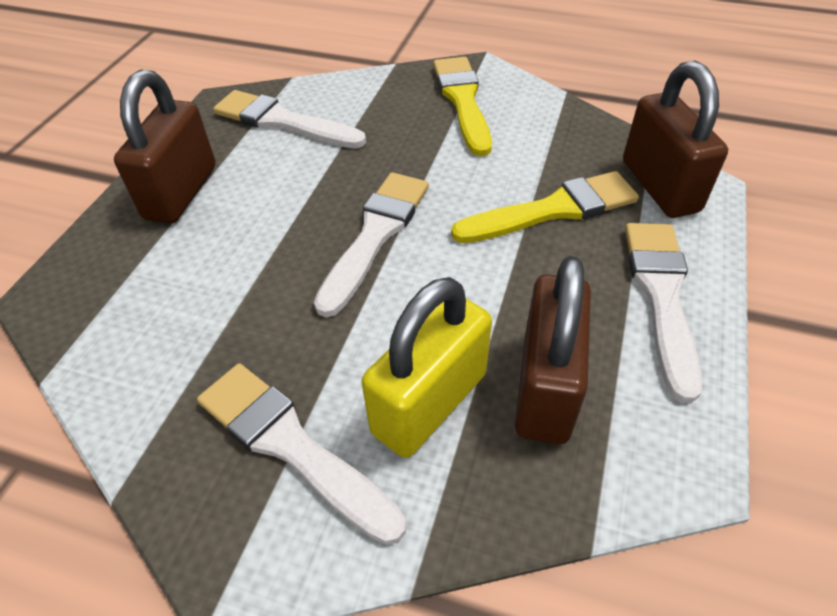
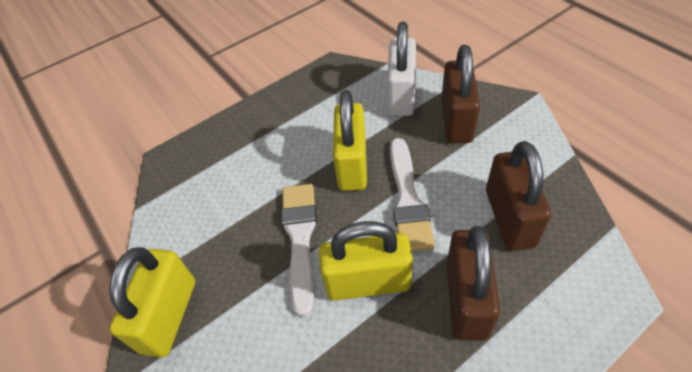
white brush: [197,363,406,545] [213,90,366,148] [314,172,429,317] [625,223,702,403] = 4 -> [281,184,317,317] [390,138,435,251] = 2
white padlock: none = 0 -> [387,21,416,116] = 1
yellow brush: [433,57,492,156] [451,171,639,243] = 2 -> none = 0
yellow padlock: [362,277,492,458] = 1 -> [109,247,195,357] [319,221,413,301] [333,90,367,191] = 3

